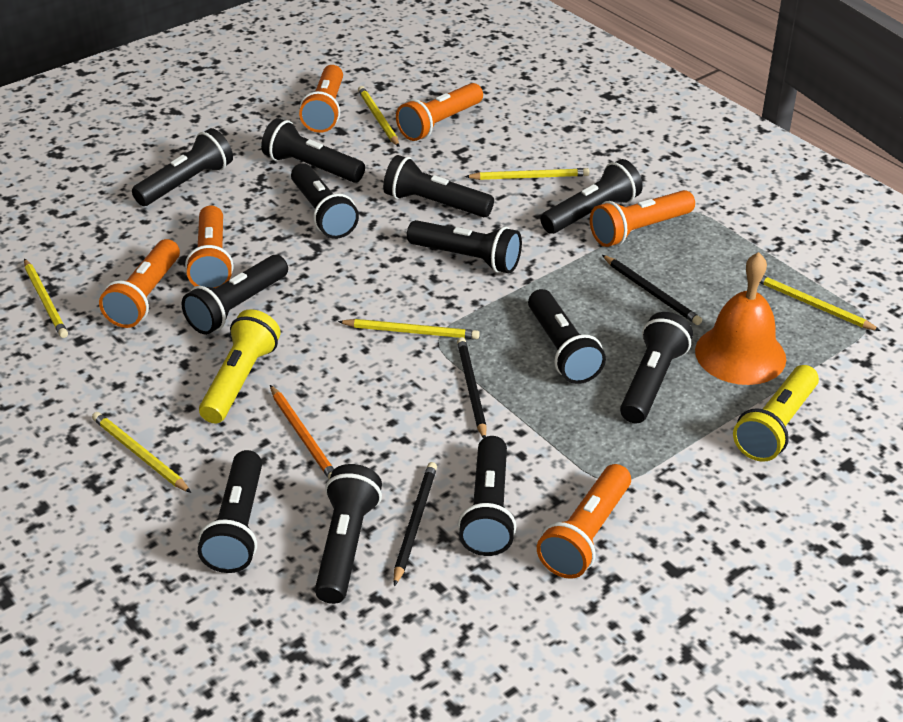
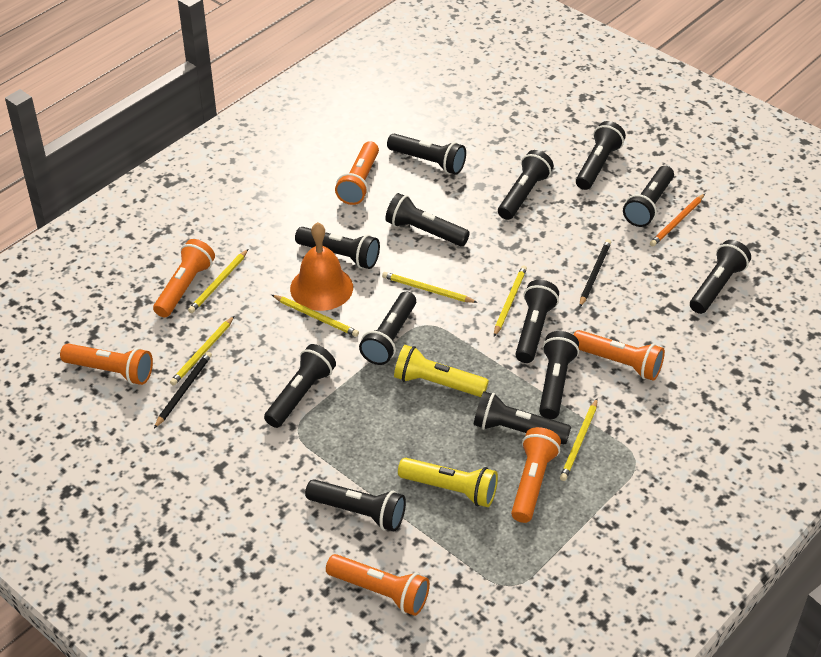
black flashlight: [132,128,233,206] [182,255,288,335] [198,450,262,573] [261,118,365,183] [291,163,359,239] [315,464,382,604] [383,155,494,217] [407,220,522,273] [458,436,516,556] [528,289,606,384] [540,159,643,234] [620,312,693,423] = 12 -> [264,344,336,428] [295,227,380,269] [305,479,406,531] [359,292,416,365] [385,193,470,246] [387,134,466,175] [474,391,571,444] [498,150,554,220] [515,280,559,363] [539,331,579,419] [576,121,626,190] [623,166,674,227] [690,240,751,314] = 13
black pencil: [393,462,437,586] [457,337,487,439] [602,255,702,325] = 3 -> [154,351,212,428] [579,239,611,307] = 2

